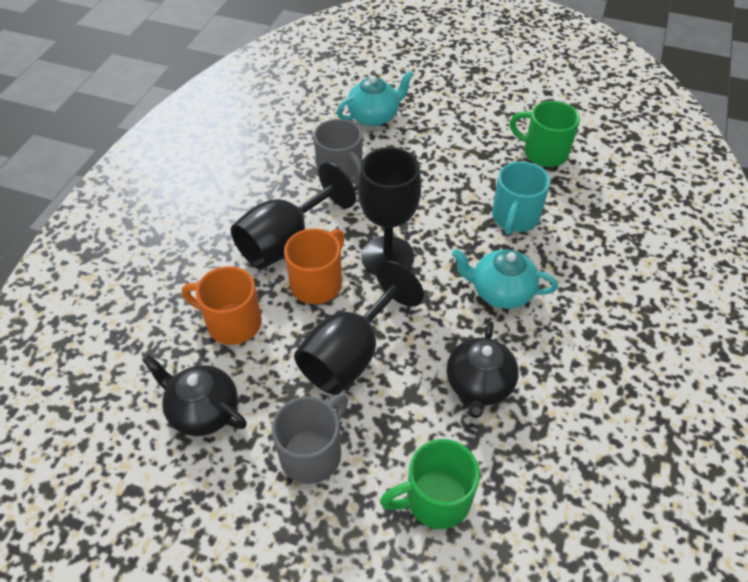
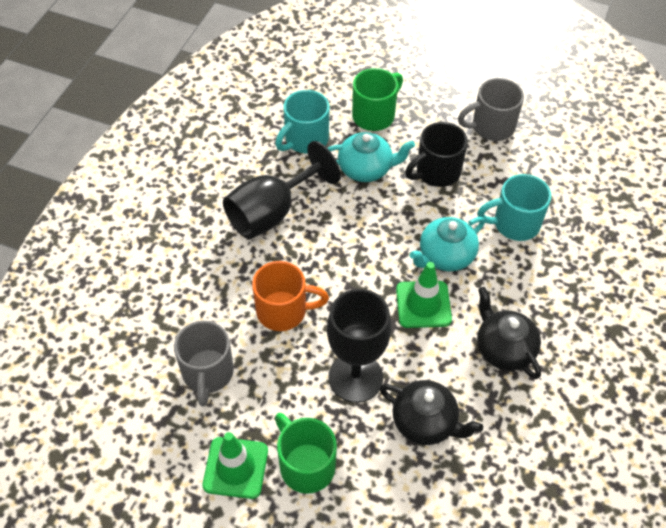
black goblet: [231,162,356,269] [294,260,424,395] [358,147,421,275] = 3 -> [223,141,341,239] [327,289,391,403] = 2
black mug: none = 0 -> [405,122,468,187] = 1
green traffic cone: none = 0 -> [202,432,268,499] [396,262,452,328] = 2
orange mug: [182,266,262,345] [284,229,344,304] = 2 -> [252,261,329,331] = 1
turquoise mug: [492,161,550,235] = 1 -> [275,90,330,153] [477,174,551,241] = 2

